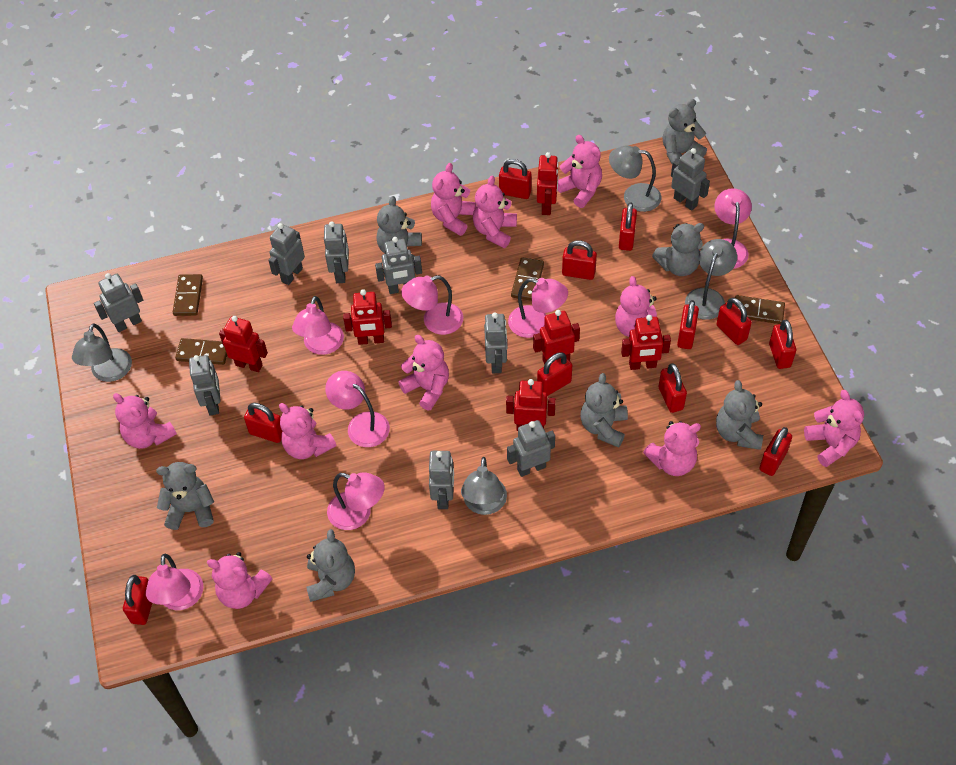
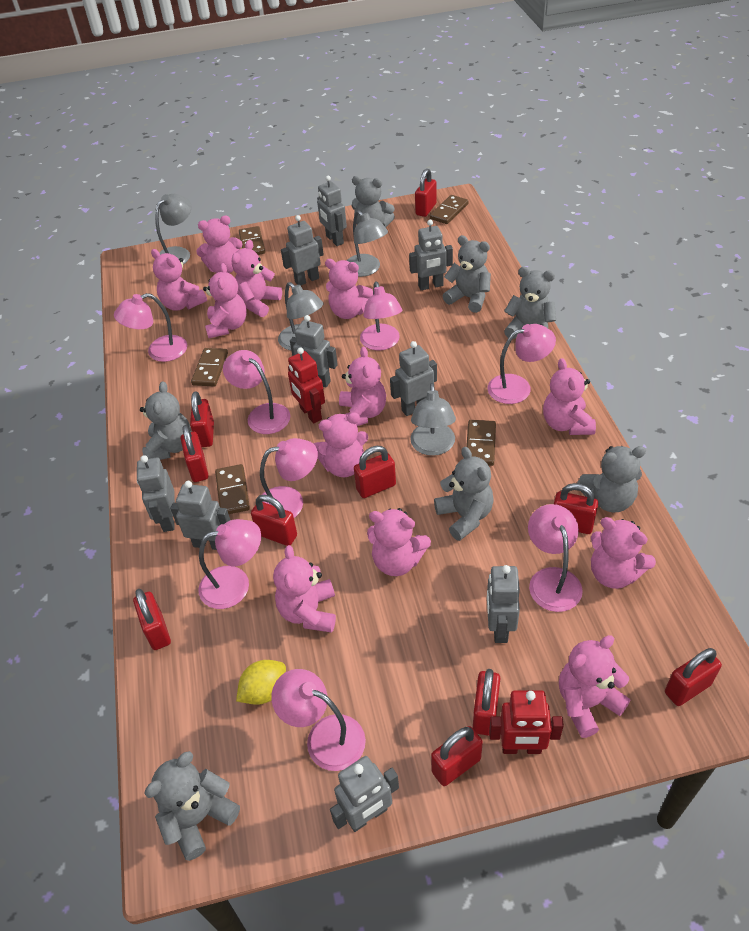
brown domino: [173,274,203,316] [175,338,227,365] [511,257,544,301] [734,295,785,324] = 4 -> [191,348,228,387] [215,464,250,514] [239,226,265,255] [430,195,469,224] [466,420,496,466] = 5
pink lamp: [146,554,204,610] [292,296,344,355] [325,371,390,447] [327,472,385,530] [401,275,463,335] [508,278,568,338] [714,188,752,269] = 7 -> [114,293,187,362] [198,519,261,609] [223,350,290,434] [260,438,318,518] [271,669,366,771] [360,281,402,351] [488,324,556,404] [528,504,583,612] = 8
pink teddy bear: [113,393,177,449] [207,552,273,609] [279,403,336,459] [398,335,449,410] [431,163,476,236] [473,176,517,248] [558,135,602,208] [615,276,657,337] [643,421,701,476] [804,390,864,467] = 10 -> [151,249,207,311] [196,216,242,273] [203,263,247,338] [232,240,282,317] [273,545,336,632] [314,412,368,477] [325,259,373,319] [339,347,386,426] [367,508,431,576] [543,358,596,435] [559,635,630,738] [591,517,656,589] = 12
red padlock: [123,575,152,625] [244,403,283,443] [499,159,531,199] [537,352,572,396] [562,240,597,280] [619,203,637,251] [658,363,687,413] [677,300,699,349] [717,298,752,345] [759,427,792,476] [769,320,796,369] = 11 -> [133,589,171,650] [181,425,209,482] [190,391,214,447] [251,495,297,546] [354,446,396,498] [415,169,437,217] [431,726,483,786] [473,669,500,736] [554,483,598,534] [665,648,722,706] = 10
red robot: [219,316,268,372] [343,289,392,345] [506,379,556,431] [533,310,580,364] [537,152,559,215] [621,315,671,370] = 6 -> [288,347,325,423] [489,690,564,754] = 2
yellow lemon: none = 0 -> [236,660,286,705] = 1

